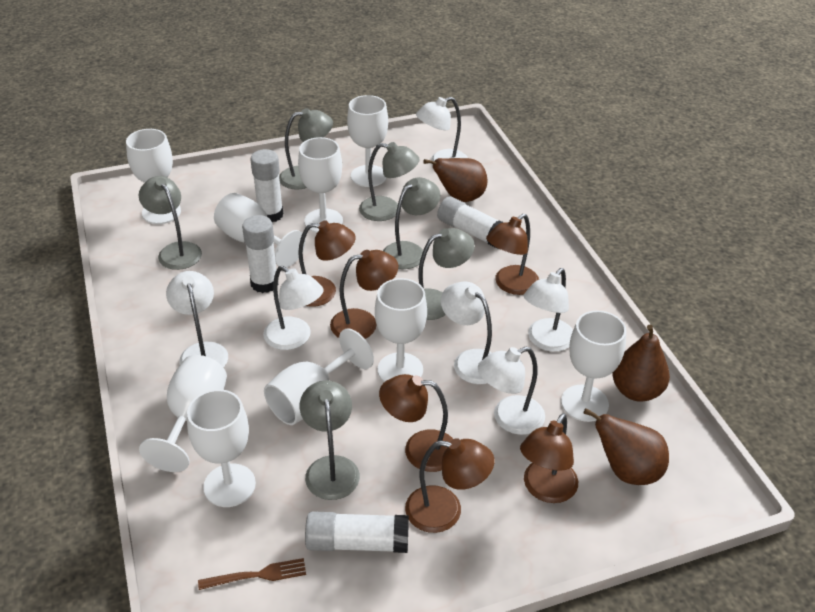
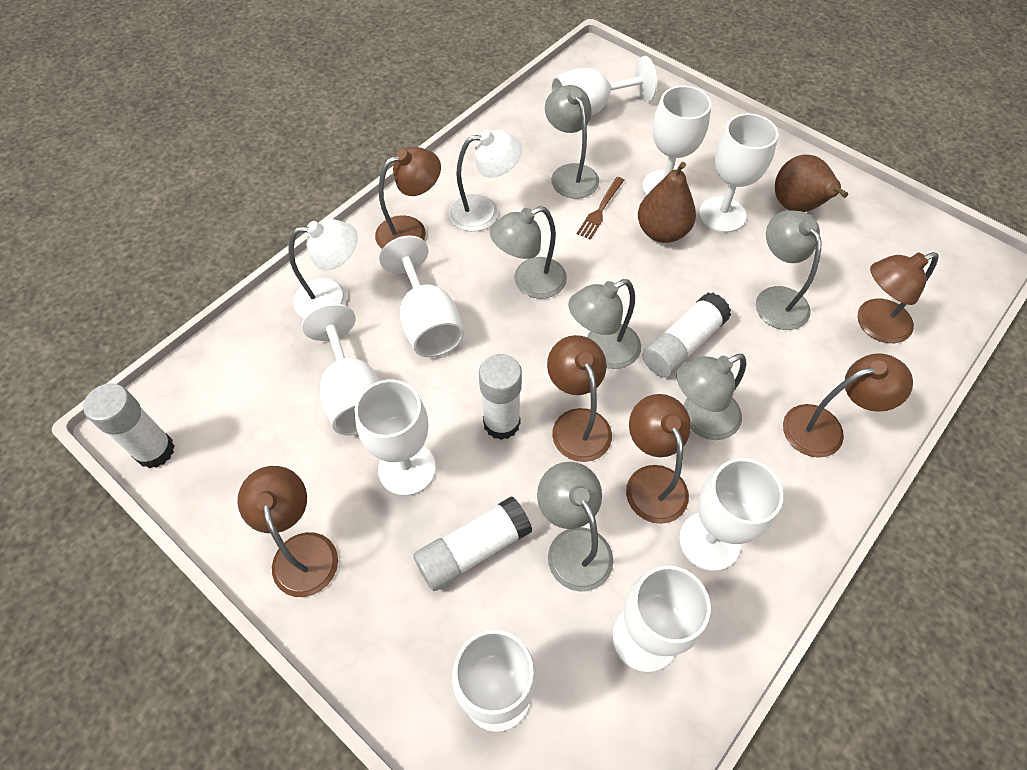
brown pear: [423,158,488,202] [583,408,669,485] [612,325,670,402] = 3 -> [638,162,696,243] [775,155,848,212] = 2
white lamp: [166,271,228,368] [263,266,324,350] [416,97,468,161] [441,281,492,384] [478,347,545,435] [524,268,573,352] = 6 -> [289,219,357,318] [448,130,522,231] = 2

